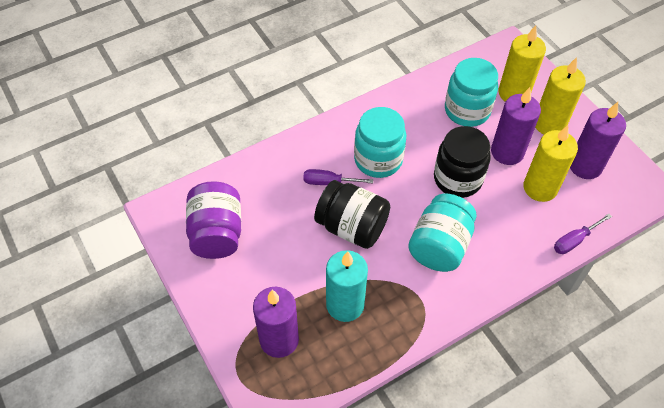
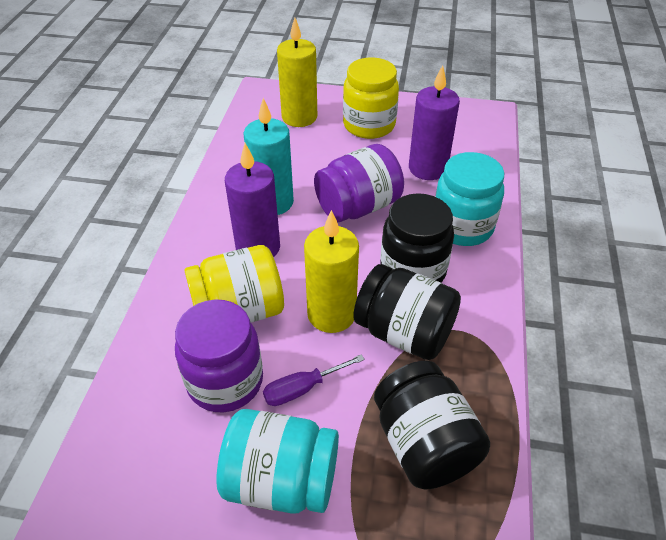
black jar: [314,180,390,249] [434,126,491,198] = 2 -> [353,264,461,360] [374,361,490,489] [380,193,454,283] = 3
purple candle: [253,287,299,358] [491,87,541,165] [570,102,626,179] = 3 -> [225,143,280,257] [409,65,460,180] = 2
purple jar: [186,181,241,259] = 1 -> [175,299,263,412] [314,144,404,222] = 2
purple screwdriver: [303,169,373,185] [554,214,612,254] = 2 -> [263,354,365,406] = 1
turquoise jar: [354,107,406,178] [408,194,477,272] [445,58,498,127] = 3 -> [216,409,339,514] [435,152,504,246] = 2
yellow candle: [498,25,546,102] [524,125,578,202] [535,57,586,134] = 3 -> [277,18,317,127] [304,210,359,333] = 2
yellow jar: none = 0 -> [184,245,284,322] [343,57,399,139] = 2

